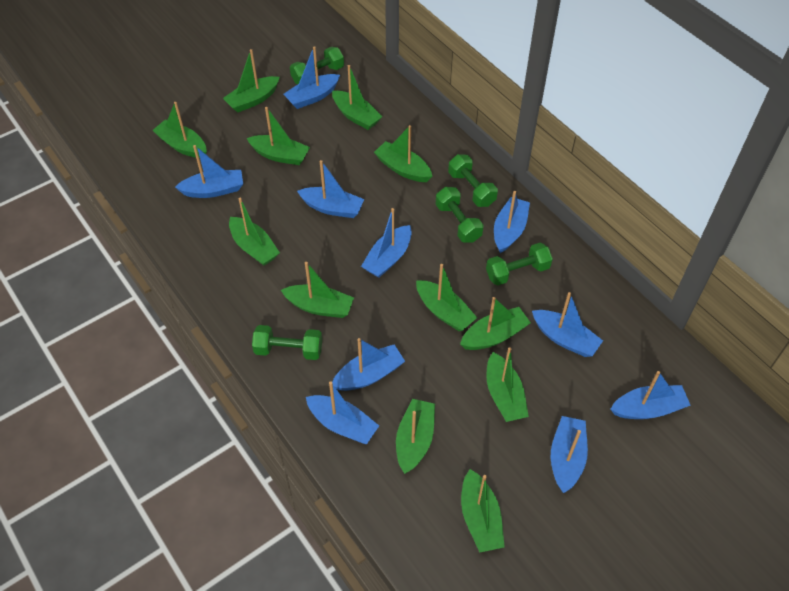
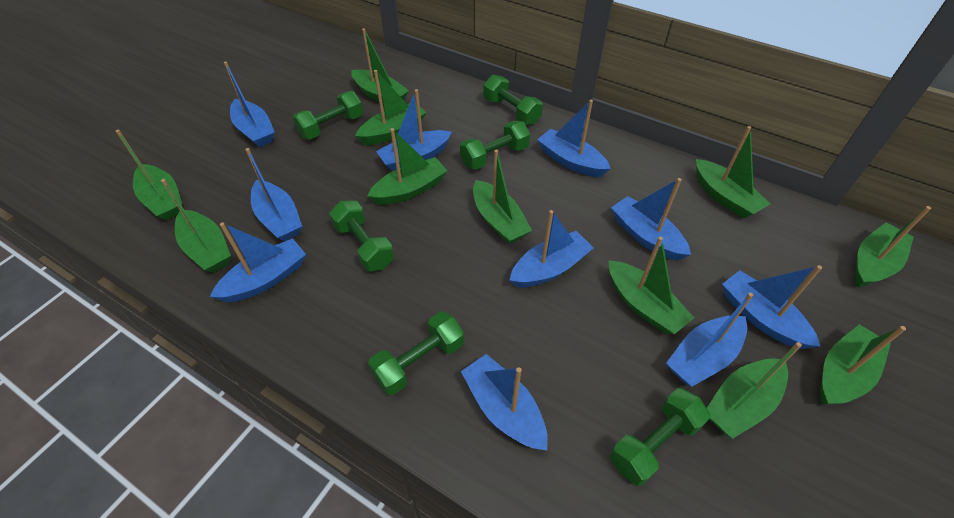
green boat: [152,102,207,158] [223,49,280,113] [229,198,280,266] [247,107,310,165] [281,262,354,318] [332,65,383,130] [374,125,432,182] [396,399,435,474] [416,264,477,331] [460,297,531,350] [461,469,505,552] [486,347,529,422] = 12 -> [116,130,182,220] [161,179,231,273] [351,28,409,103] [355,70,427,145] [367,128,447,205] [473,150,532,244] [609,237,694,334] [696,126,770,218] [707,342,802,439] [820,324,906,405] [854,206,931,287] = 11
green dumbbell: [252,325,322,360] [290,47,344,84] [436,187,483,243] [448,154,498,207] [486,243,553,285] = 5 -> [292,91,363,139] [329,201,394,271] [368,311,464,395] [460,121,530,170] [483,75,543,125] [610,388,710,486] = 6

